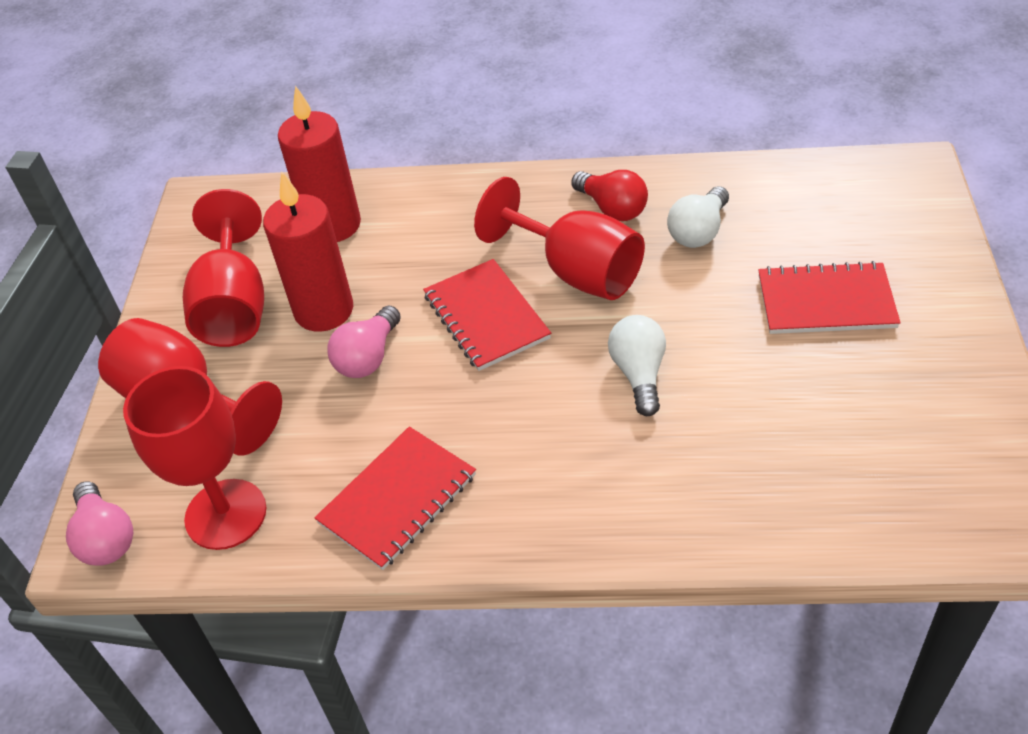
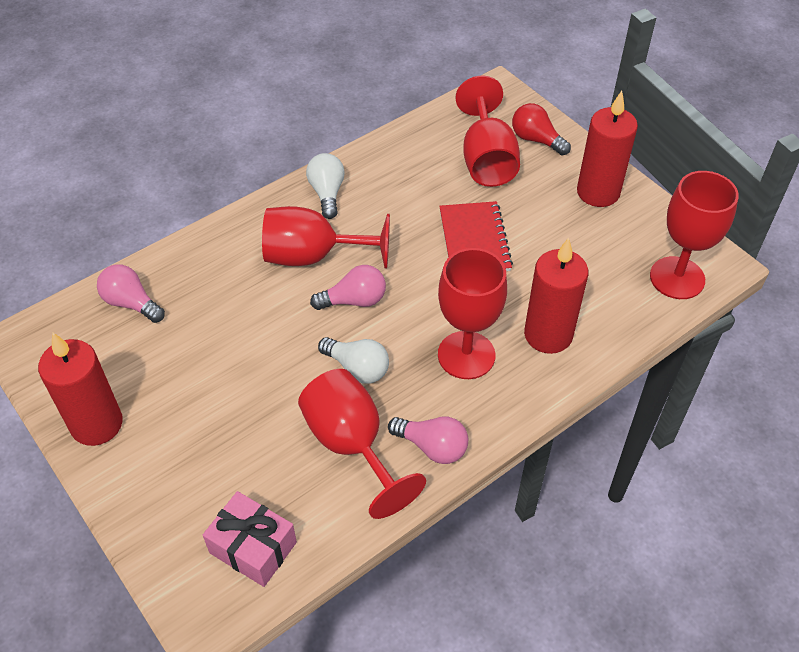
pink gift: none = 0 -> [203,491,297,587] = 1
pink light bulb: [66,481,133,566] [327,305,401,378] = 2 -> [97,264,165,323] [310,265,386,310] [388,416,468,464] = 3
red candle: [263,172,353,332] [278,85,361,242] = 2 -> [38,333,123,446] [524,238,588,354] [577,91,638,207] = 3
red goblet: [98,318,282,456] [123,366,266,550] [183,189,264,347] [474,177,645,300] = 4 -> [262,206,390,268] [298,369,426,519] [438,248,507,379] [455,75,520,187] [650,171,739,299] = 5
red notebook: [315,427,476,570] [423,259,551,371] [758,261,901,334] = 3 -> [439,201,513,271] = 1

